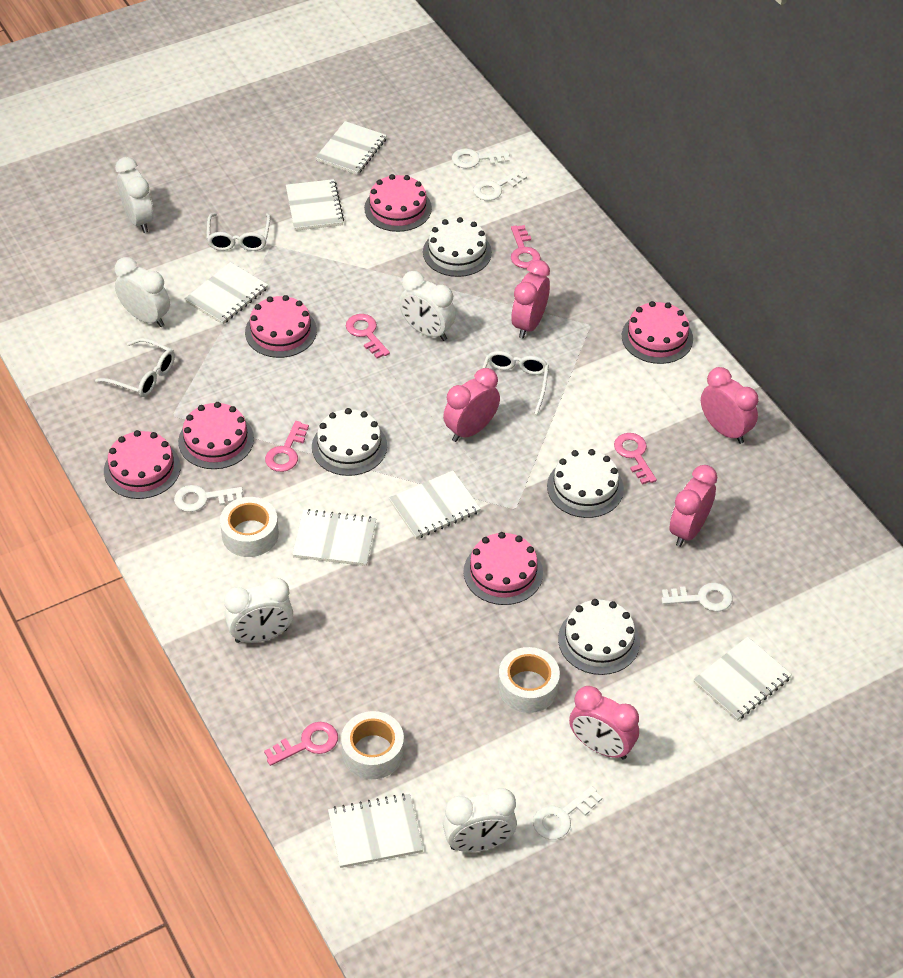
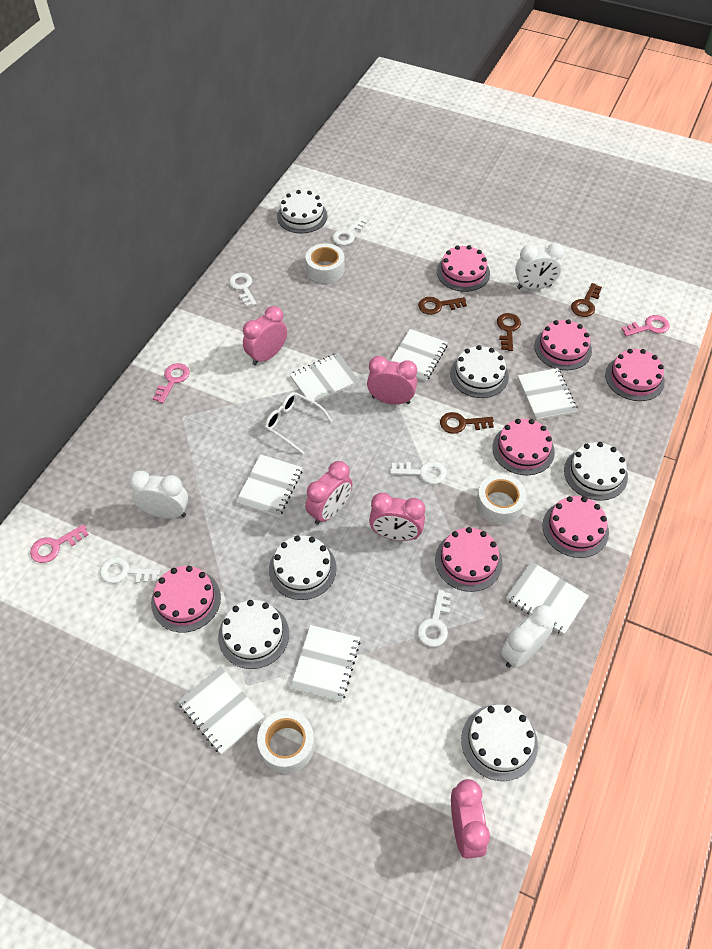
brown key: none = 0 -> [418,297,467,315] [440,412,494,434] [497,313,521,351] [571,283,602,317] = 4
pink cake: [104,430,181,499] [178,402,254,469] [245,295,317,358] [364,174,432,232] [463,532,543,605] [622,301,693,364] = 6 -> [151,566,221,632] [435,527,502,592] [437,245,490,292] [492,419,555,475] [534,319,592,370] [542,496,609,558] [605,349,665,401] = 7
pink key: [264,722,338,766] [265,421,309,472] [346,314,390,359] [511,225,541,269] [614,433,657,485] = 5 -> [30,524,89,563] [153,363,190,403] [621,315,670,337] = 3
white cake: [312,408,387,476] [423,217,492,277] [547,449,624,518] [558,599,640,675] = 4 -> [218,600,289,669] [269,535,337,600] [277,190,328,233] [450,345,509,398] [461,704,538,781] [564,442,628,501] = 6
white clock: [114,257,170,327] [115,157,154,233] [224,578,293,643] [399,271,456,341] [443,788,517,852] = 5 -> [129,471,188,519] [501,605,556,668] [515,243,564,290] = 3
white glasses: [95,338,175,397] [206,213,271,251] [482,351,549,415] = 3 -> [265,392,332,454] = 1

